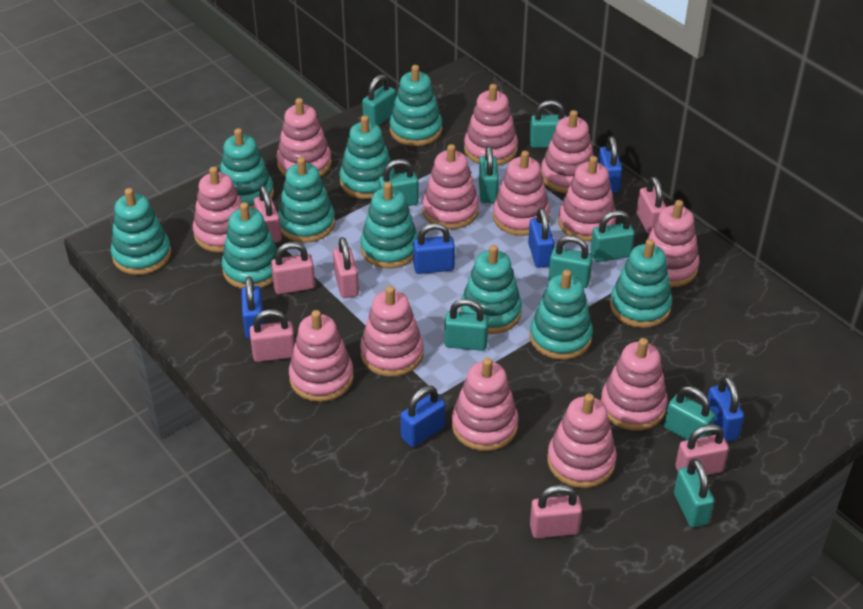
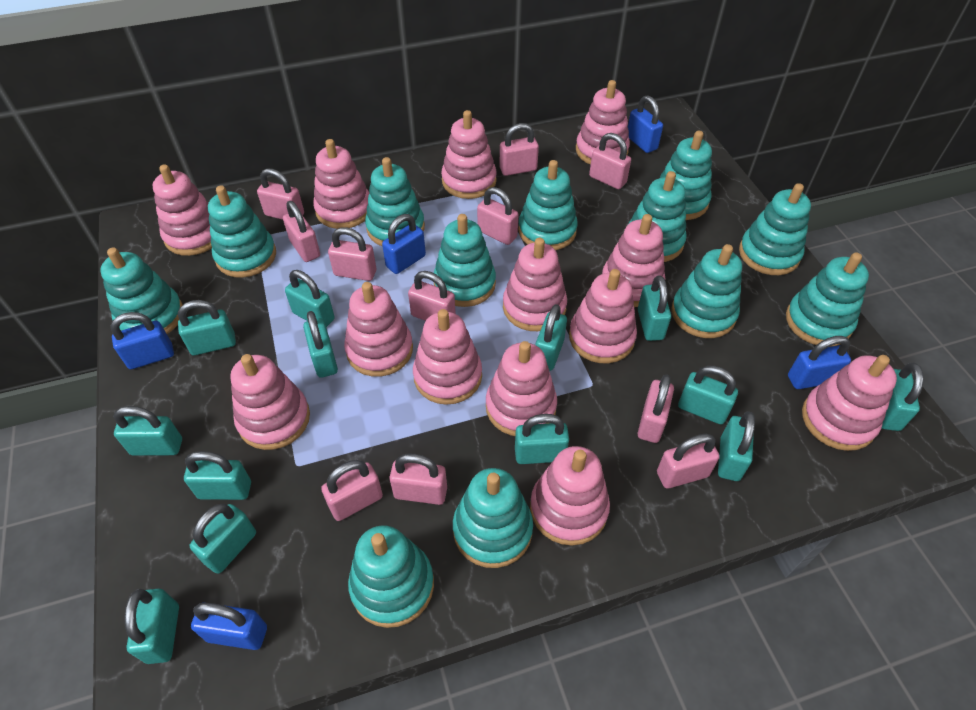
blue padlock: [241,276,264,339] [400,386,445,447] [413,223,455,274] [528,208,554,268] [598,136,622,193] [707,376,744,442] = 6 -> [110,312,174,369] [191,603,267,650] [382,214,426,274] [628,96,663,153] [788,336,851,389] = 5
pink padlock: [249,309,295,362] [254,185,282,243] [271,242,315,294] [333,237,359,298] [530,485,582,538] [637,177,666,235] [675,424,729,475] = 7 -> [257,169,304,220] [283,201,320,262] [321,460,383,521] [328,227,376,281] [390,454,447,505] [408,271,456,321] [477,187,519,245] [499,123,539,176] [589,133,631,189] [638,374,674,443] [657,434,720,489] = 11
turquoise padlock: [362,74,396,126] [379,159,419,206] [444,299,489,351] [479,145,499,203] [529,100,567,148] [549,235,593,288] [591,210,635,262] [664,386,716,440] [674,459,714,527] = 9 -> [113,406,182,456] [124,589,179,664] [178,300,236,356] [184,451,251,500] [189,504,256,574] [285,270,335,327] [303,311,338,378] [515,414,569,464] [536,304,567,371] [638,275,671,341] [678,366,738,424] [718,411,755,481] [882,363,924,431] = 13
turquoise stacking toy: [110,188,171,275] [220,128,274,209] [222,202,278,289] [278,157,335,243] [340,115,395,199] [360,182,418,269] [389,65,442,146] [460,245,522,334] [530,270,593,360] [610,239,672,328] = 10 -> [101,248,183,334] [208,186,276,278] [348,525,434,628] [365,157,425,246] [434,214,496,307] [453,468,533,568] [518,160,578,250] [628,171,687,262] [660,131,712,220] [671,244,742,338] [739,183,811,275] [786,252,869,346] = 12

